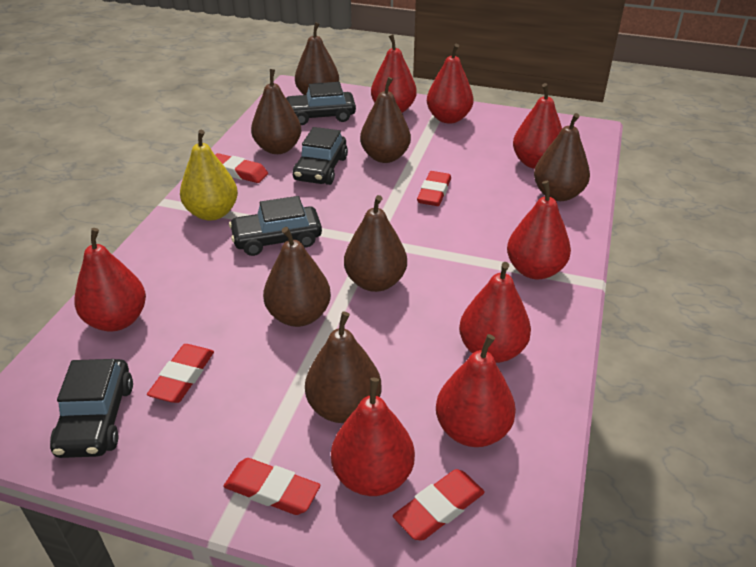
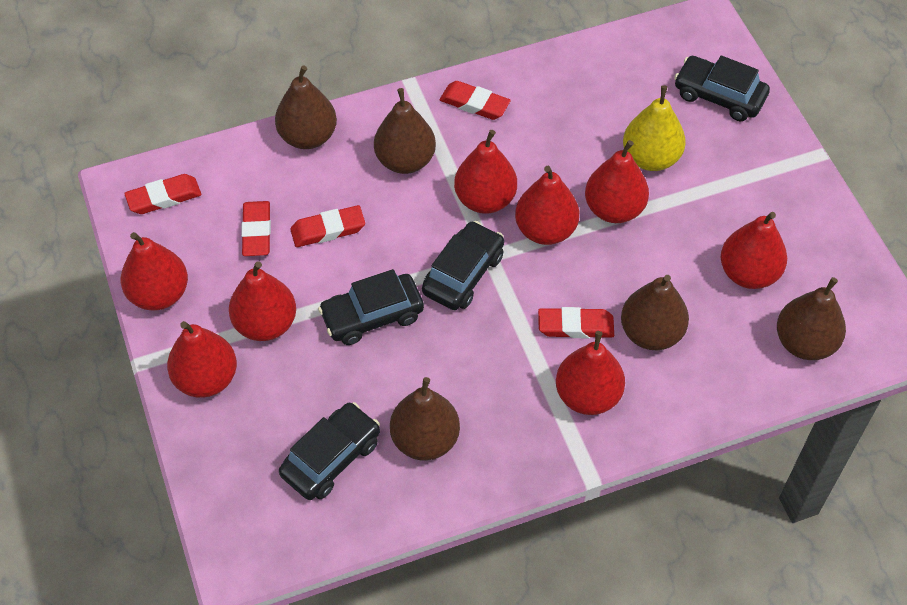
brown pear: [251,69,301,154] [263,227,331,327] [295,22,339,95] [305,312,381,423] [344,195,407,292] [360,77,411,163] [534,113,590,201] = 7 -> [275,66,337,149] [374,88,436,174] [390,377,460,461] [621,275,689,350] [777,277,846,360] = 5

